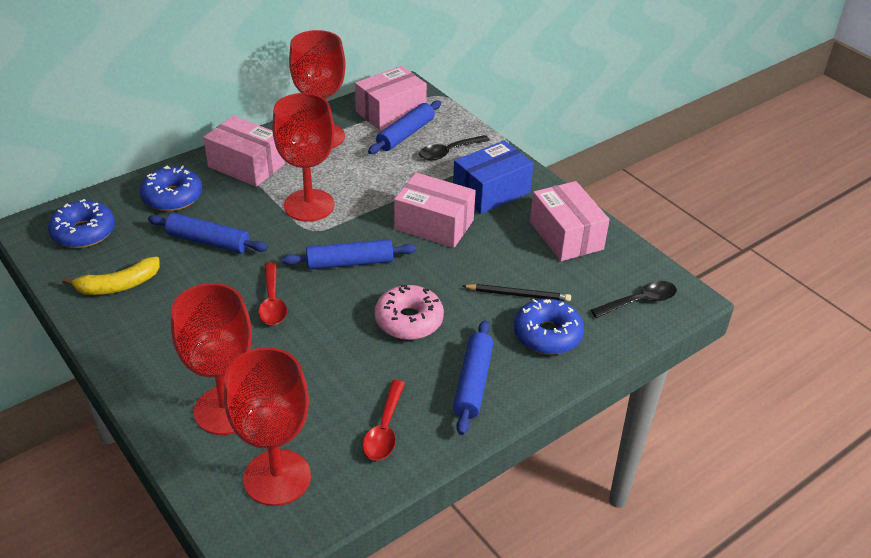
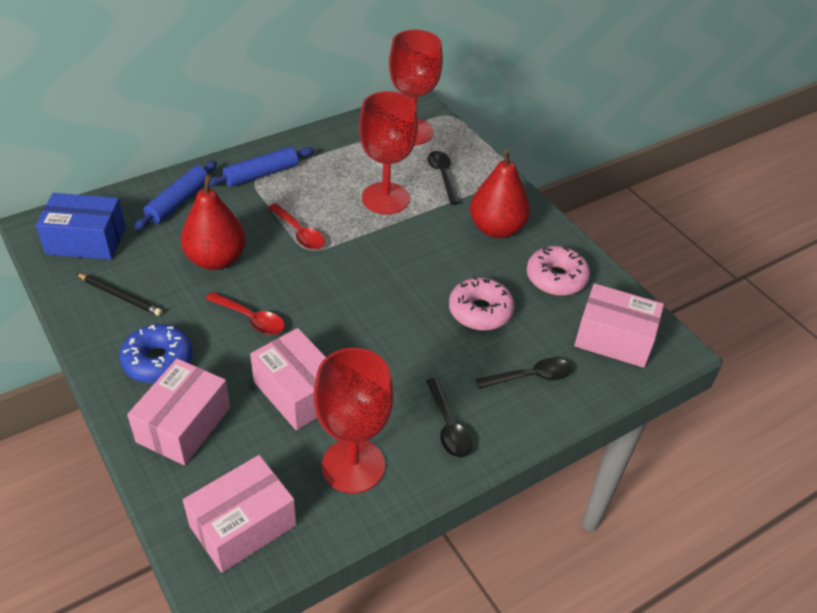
black spoon: [419,135,490,160] [591,281,677,318] = 2 -> [426,378,472,458] [428,151,461,205] [476,358,572,389] = 3
blue donut: [48,199,115,248] [140,165,202,211] [514,299,584,354] = 3 -> [119,324,193,383] = 1
blue rolling pin: [148,213,268,253] [282,239,416,269] [368,100,441,154] [453,320,494,435] = 4 -> [134,161,217,230] [209,146,314,187] = 2
pink donut: [374,285,444,340] = 1 -> [449,276,514,331] [527,246,590,296] = 2
red goblet: [171,283,252,435] [224,347,311,506] [272,93,335,222] [289,30,346,148] = 4 -> [314,348,394,493] [359,91,418,214] [389,30,443,145] = 3
red pear: none = 0 -> [181,174,246,270] [470,149,530,238] = 2
yellow banana: [62,257,160,295] = 1 -> none = 0

